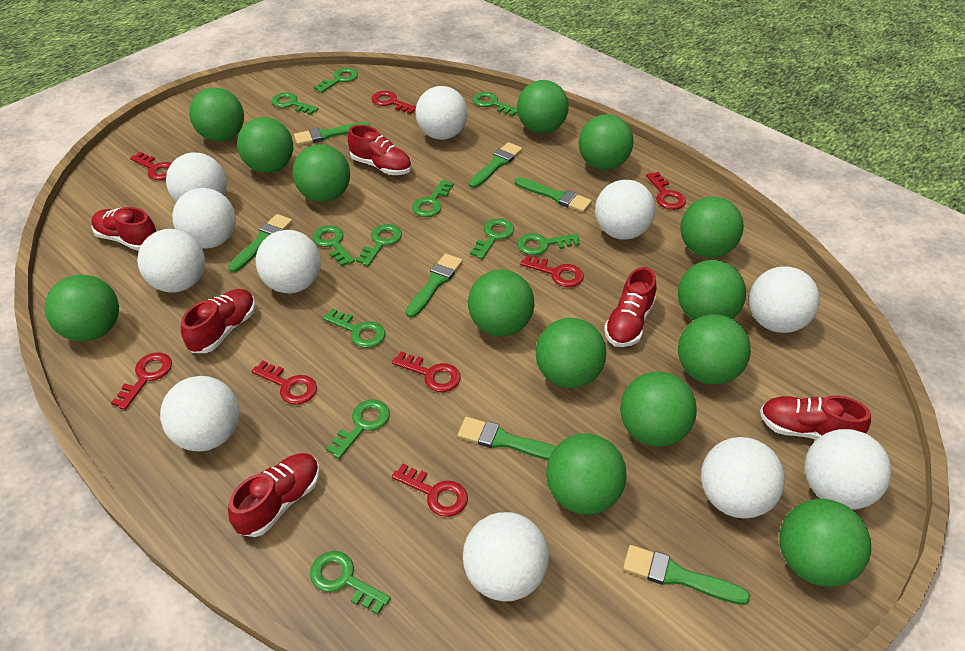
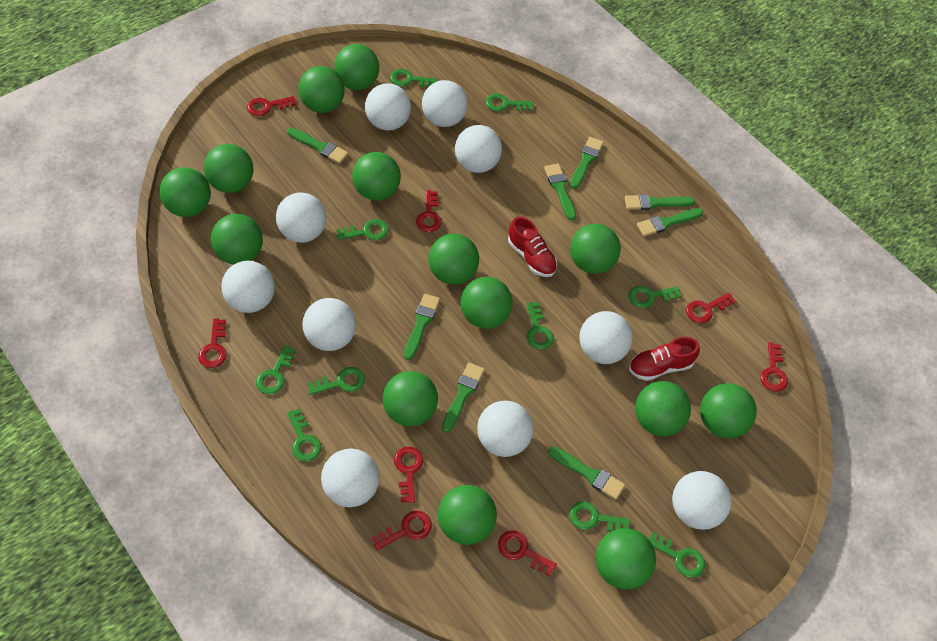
green brush: [228,214,293,272] [294,122,370,145] [405,253,463,318] [458,417,556,460] [469,142,522,188] [514,177,592,212] [623,545,750,605] = 7 -> [287,128,349,164] [404,294,440,360] [442,363,485,433] [544,164,576,221] [548,446,625,500] [570,137,604,189] [625,194,695,210] [637,208,703,236] = 8
green key: [271,92,319,115] [310,551,391,615] [312,225,355,267] [314,68,358,93] [323,309,385,348] [326,400,390,459] [356,224,402,266] [412,180,454,217] [470,218,514,259] [473,92,518,116] [517,233,580,255] = 11 -> [256,345,296,395] [287,409,322,462] [308,367,365,395] [337,219,389,240] [390,69,437,87] [486,93,533,111] [526,302,554,349] [569,501,630,531] [628,286,681,308] [648,531,705,578] = 10
red shoe: [91,207,157,251] [181,289,256,353] [228,453,320,537] [348,125,412,175] [604,267,656,347] [760,396,871,440] = 6 -> [508,217,557,277] [629,337,700,381] = 2
white ball: [137,229,205,293] [160,376,239,452] [166,153,227,202] [172,188,236,249] [256,230,321,293] [416,86,468,140] [463,512,549,602] [595,180,655,240] [701,437,785,519] [749,266,820,333] [805,429,892,510] = 11 -> [221,261,275,313] [276,192,326,243] [302,298,356,351] [321,449,380,507] [365,83,411,131] [422,80,468,127] [455,125,502,173] [477,401,533,457] [579,311,633,364] [672,471,732,530] = 10

